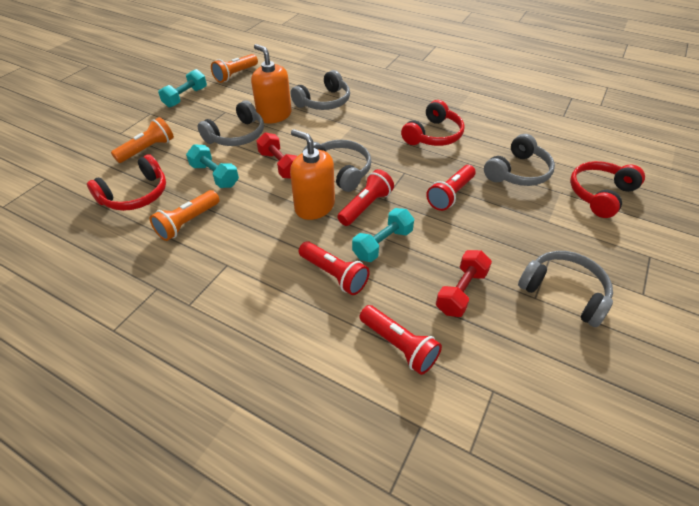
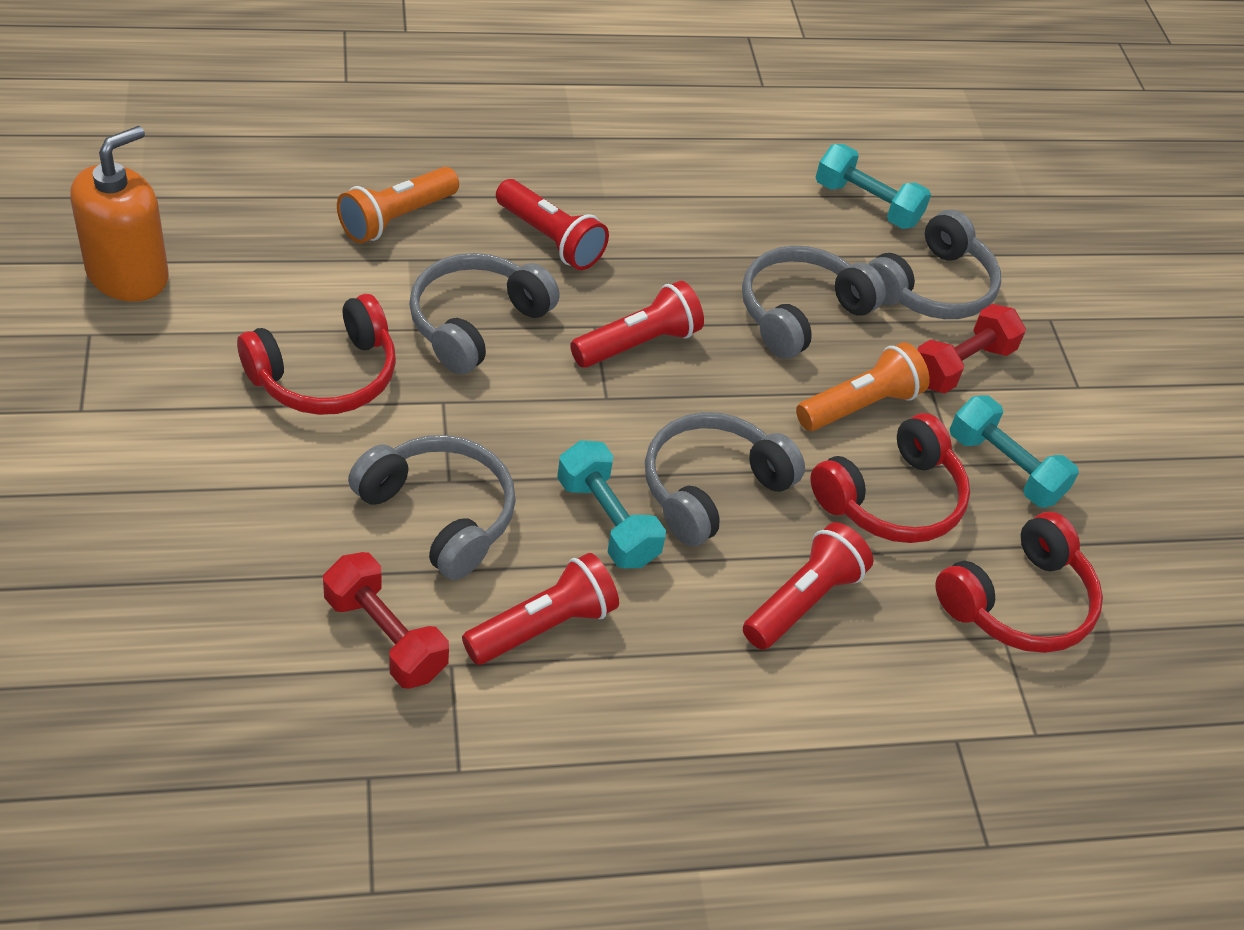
orange flashlight: [111,117,174,163] [150,190,220,241] [211,54,258,83] = 3 -> [337,167,459,243] [796,342,930,431] = 2
orange soap dispenser: [251,44,292,123] [290,129,335,220] = 2 -> [71,126,169,302] = 1

